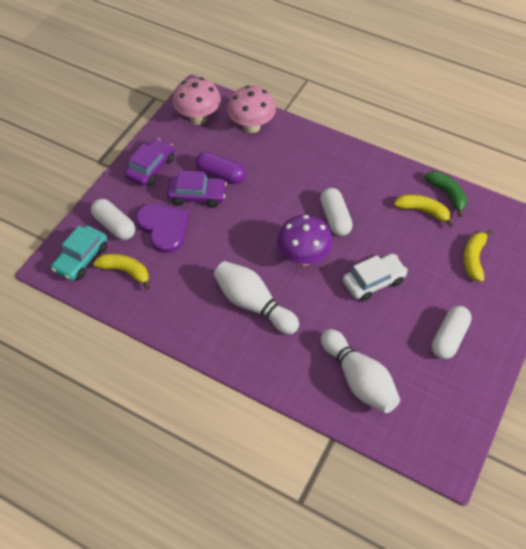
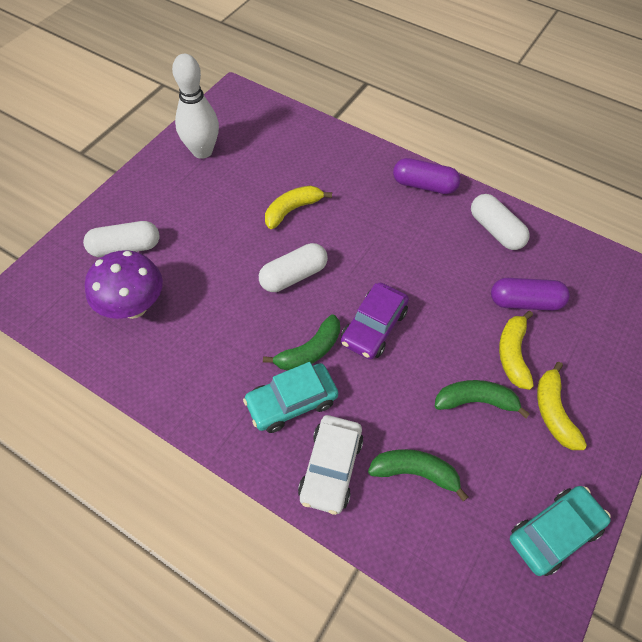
green banana: [424,171,467,217] = 1 -> [263,314,340,371] [368,449,468,501] [435,380,530,418] = 3
pink mushroom: [172,77,221,125] [227,86,276,133] = 2 -> none = 0
purple capsule: [195,152,246,184] = 1 -> [393,158,461,194] [491,278,570,311] = 2
purple car: [124,138,174,186] [167,170,227,208] = 2 -> [341,283,409,360] = 1
purple heart: [136,204,189,253] = 1 -> none = 0
turquoise car: [51,226,108,281] = 1 -> [243,362,338,433] [510,486,611,576] = 2
white bowling pin: [214,261,299,334] [321,329,400,413] = 2 -> [172,54,219,159] = 1

